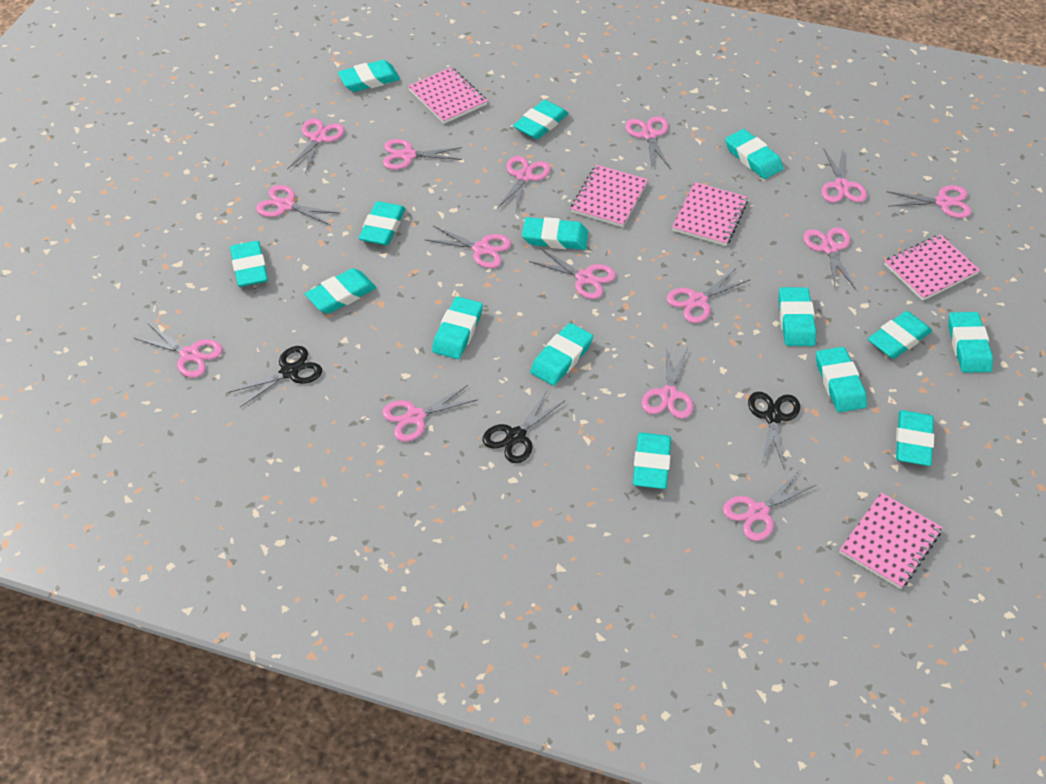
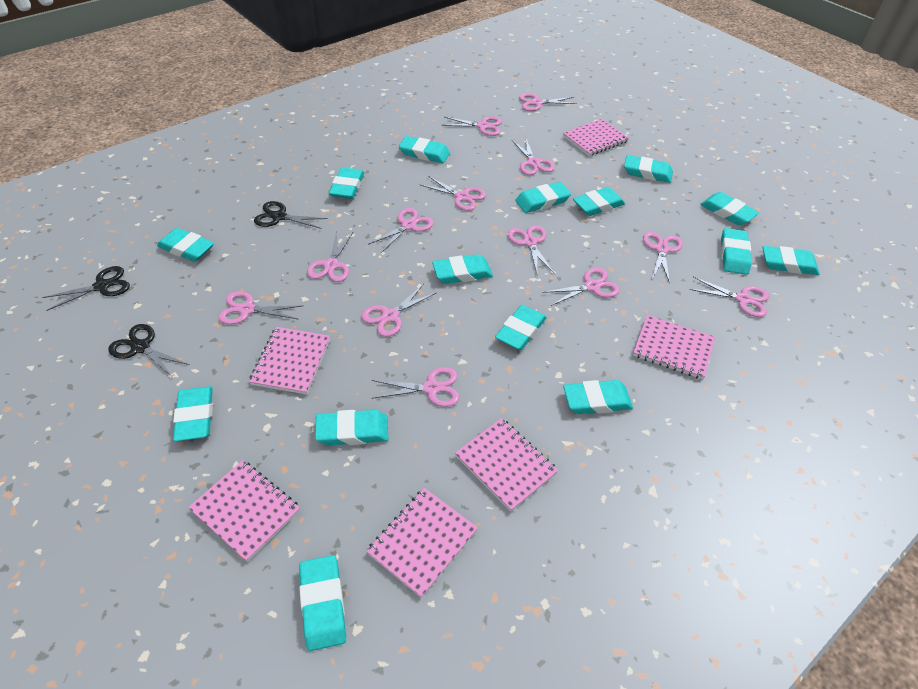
pink notebook: [408,67,487,124] [571,165,648,227] [672,182,748,246] [839,493,943,589] [884,234,980,301] = 5 -> [188,460,300,562] [249,327,330,395] [366,488,478,598] [455,418,558,512] [563,119,629,156] [633,315,715,379] = 6
pink scissors: [134,324,223,378] [256,185,341,226] [287,119,344,174] [382,385,477,442] [383,139,463,170] [425,226,511,268] [497,156,550,212] [529,248,616,299] [625,116,671,169] [642,347,693,419] [666,268,750,323] [723,471,816,541] [803,227,856,289] [821,149,867,203] [886,185,971,218] = 15 -> [218,291,303,324] [307,230,353,282] [361,284,437,337] [368,208,434,253] [372,367,459,407] [421,176,486,211] [442,116,502,136] [508,225,555,274] [512,139,555,175] [519,93,577,111] [542,268,620,306] [643,232,683,283] [689,277,769,317] = 13

